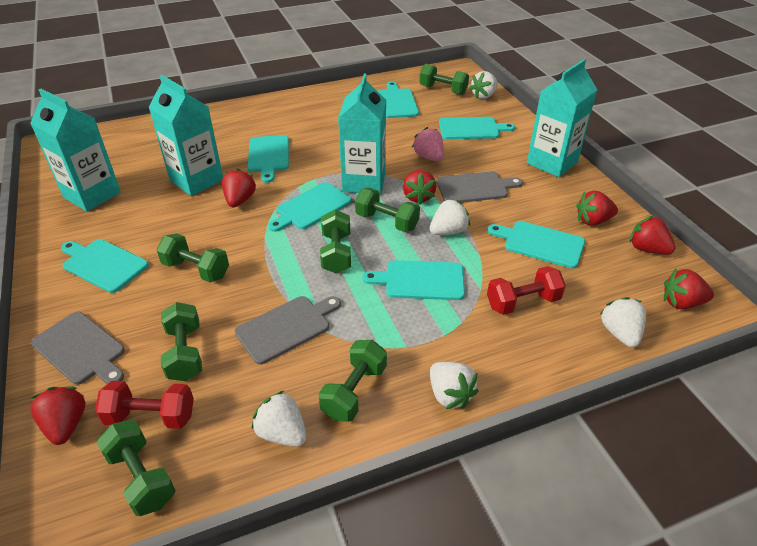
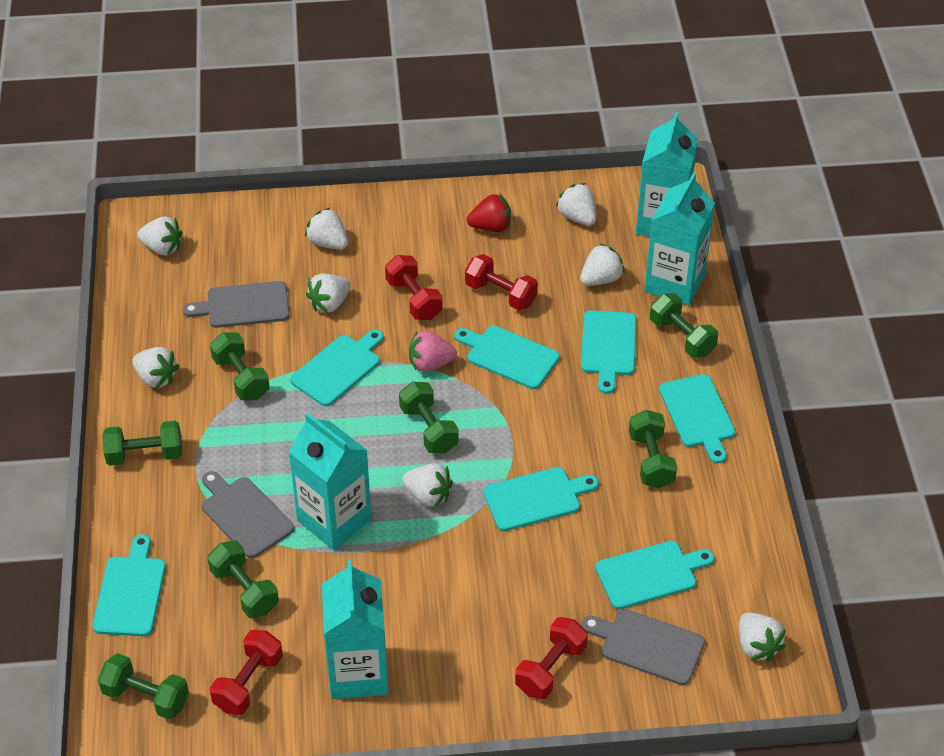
red dumbbell: [95,381,194,429] [487,266,566,315] = 2 -> [210,630,283,715] [385,255,443,320] [465,254,538,311] [515,617,588,700] = 4
red strawberry: [30,386,85,445] [222,168,256,207] [403,170,437,205] [576,190,618,226] [630,215,675,255] [664,269,714,309] = 6 -> [467,193,511,232] = 1
white strawberry: [252,391,307,447] [429,198,470,235] [430,362,479,409] [469,71,498,99] [600,297,646,348] = 5 -> [132,347,179,388] [137,217,183,255] [305,208,348,249] [306,273,351,313] [402,463,453,508] [556,183,596,226] [580,243,625,286] [739,613,786,662] = 8

